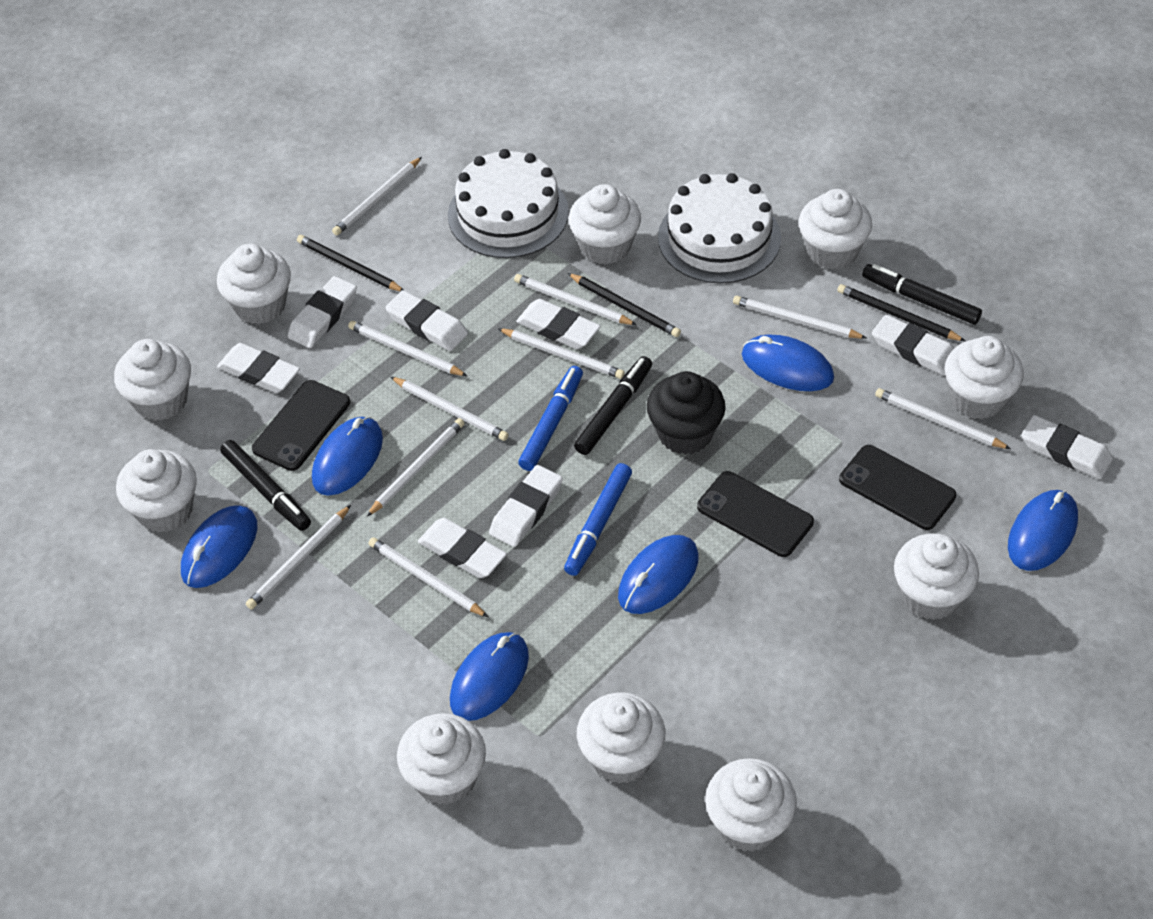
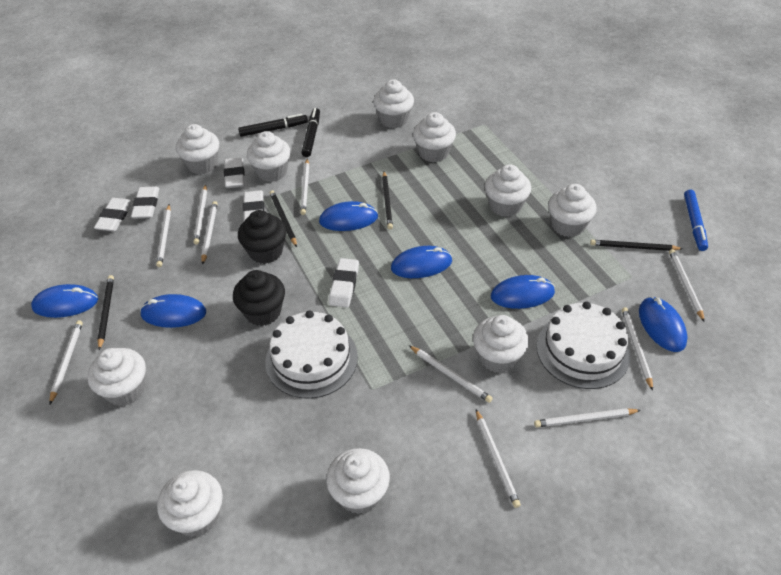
black cupcake: [647,371,726,455] = 1 -> [233,270,285,326] [238,210,286,264] = 2
black marker: [220,440,311,531] [574,356,652,455] [862,264,982,325] = 3 -> [238,114,308,137] [302,108,320,157] = 2
black pencil: [297,235,403,292] [567,273,681,337] [837,284,965,341] = 3 -> [97,275,114,350] [270,190,297,247] [382,171,393,229] [590,240,683,251] = 4
black phone: [252,380,350,471] [697,471,814,557] [839,445,956,530] = 3 -> none = 0
blue marker: [518,366,583,471] [564,463,632,576] = 2 -> [684,190,708,251] = 1
white eraser: [217,343,300,393] [288,276,357,348] [385,290,468,351] [418,518,507,578] [489,465,563,547] [516,299,601,349] [872,315,954,376] [1021,415,1113,479] = 8 -> [94,198,133,231] [131,187,159,219] [224,157,245,188] [243,190,264,222] [329,258,359,307] = 5

